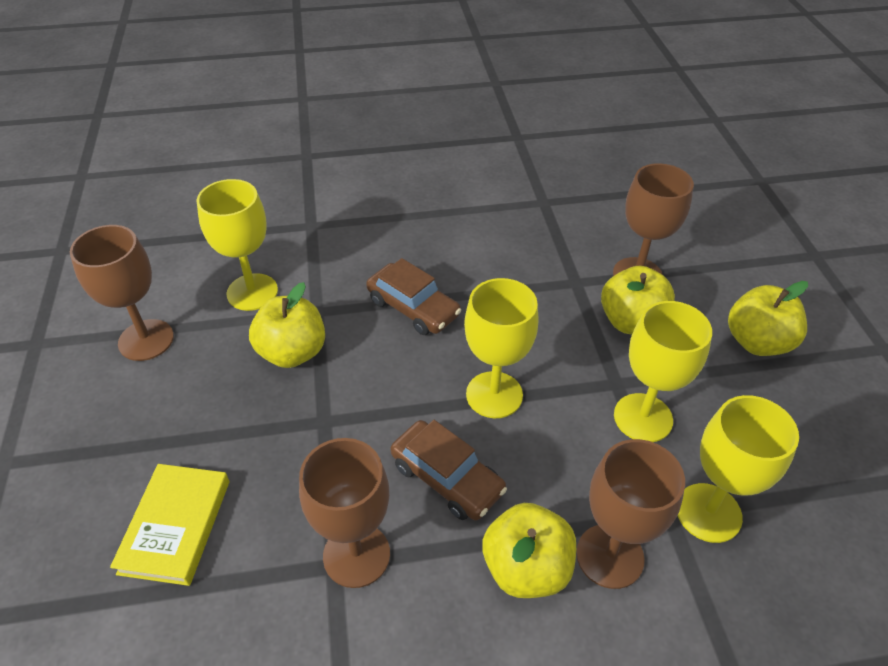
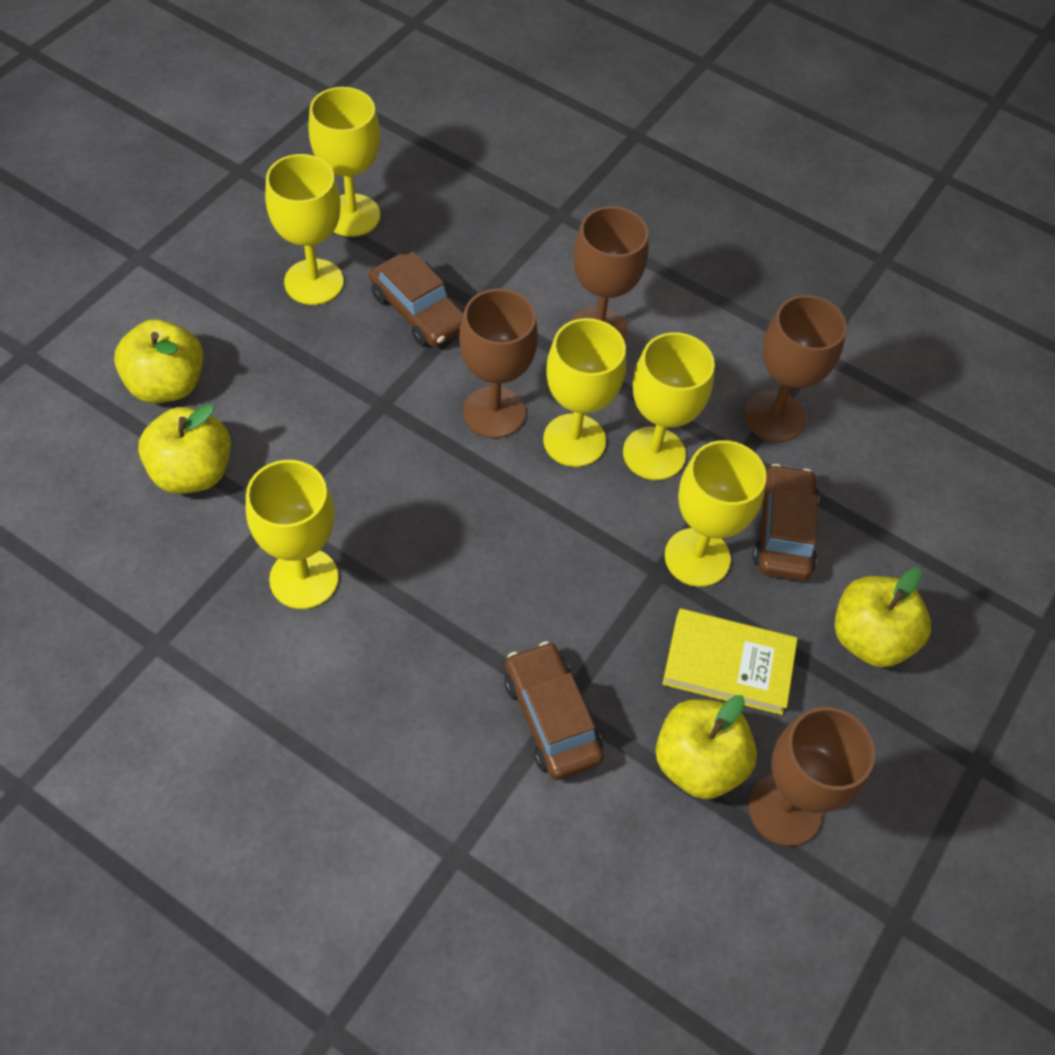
brown car: [366,258,461,335] [390,420,507,521] = 2 -> [369,252,464,347] [504,641,604,780] [753,464,819,581] = 3
yellow goblet: [196,179,278,311] [464,278,539,418] [614,301,712,442] [678,395,799,543] = 4 -> [246,460,339,609] [265,154,344,305] [308,87,380,237] [543,318,626,467] [623,332,715,480] [665,440,767,587] = 6

